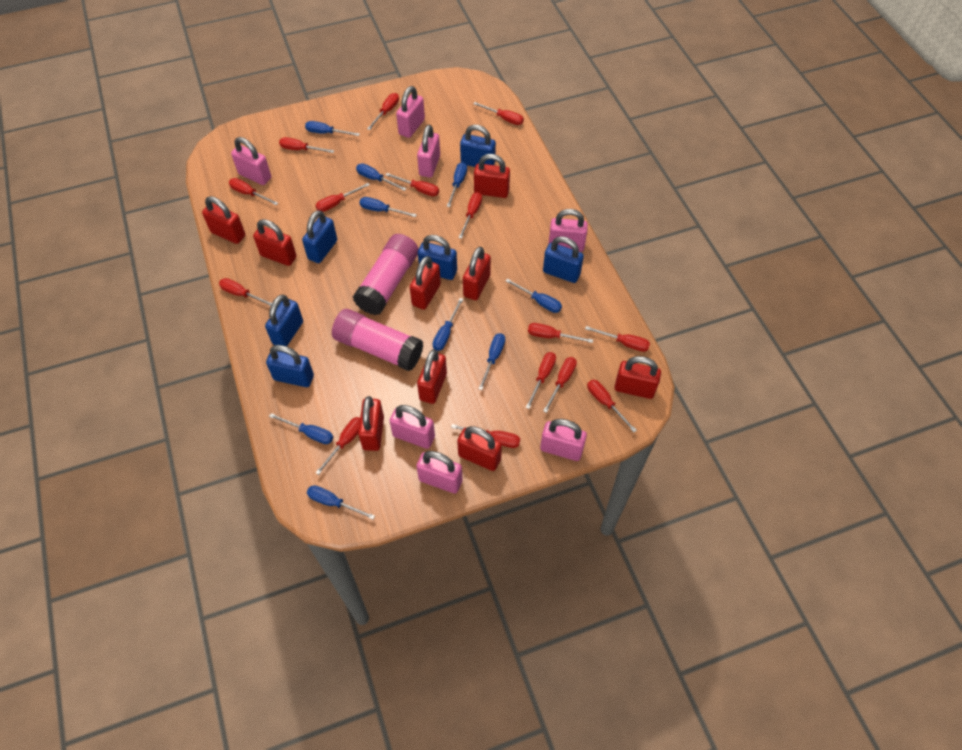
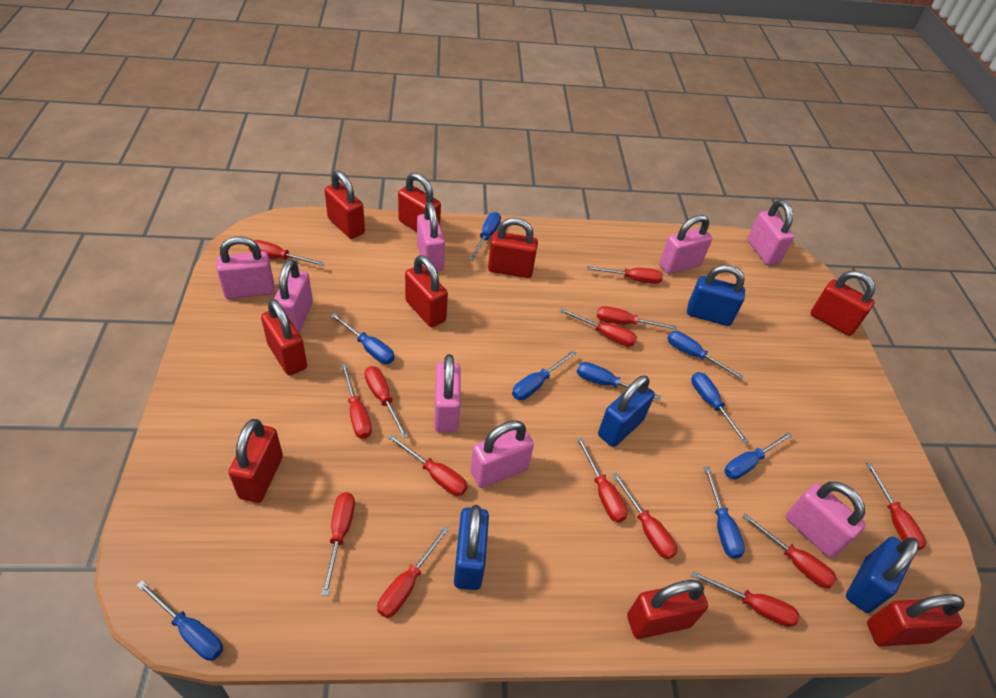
blue padlock: [265,295,303,346] [266,345,314,387] [302,210,337,263] [418,235,457,280] [460,125,496,167] [543,236,584,283] = 6 -> [454,505,489,590] [598,375,655,447] [687,265,745,326] [846,537,919,613] = 4
pink glue stick: [332,309,423,371] [353,234,419,315] = 2 -> none = 0
pink padlock: [231,137,271,185] [390,405,435,449] [396,86,425,138] [416,451,463,494] [417,125,440,178] [540,419,587,461] [548,209,588,252] = 7 -> [216,236,275,299] [274,259,313,333] [417,202,445,271] [434,354,461,432] [471,421,534,488] [659,215,712,274] [747,200,794,265] [786,482,866,558] = 8
red screwdriver: [219,278,272,306] [229,178,278,205] [279,137,334,153] [315,183,370,212] [315,417,360,475] [367,93,399,130] [386,173,439,196] [451,424,520,448] [458,192,482,239] [473,102,524,125] [526,352,556,409] [528,323,593,343] [543,357,577,413] [585,326,650,352] [587,380,637,432] = 15 -> [249,240,325,266] [322,492,355,596] [341,364,372,439] [365,366,409,439] [377,526,450,618] [388,434,468,496] [560,308,637,347] [577,437,628,522] [587,266,663,284] [597,306,677,330] [612,472,677,559] [692,571,800,627] [742,513,837,589] [866,462,926,551] = 14

